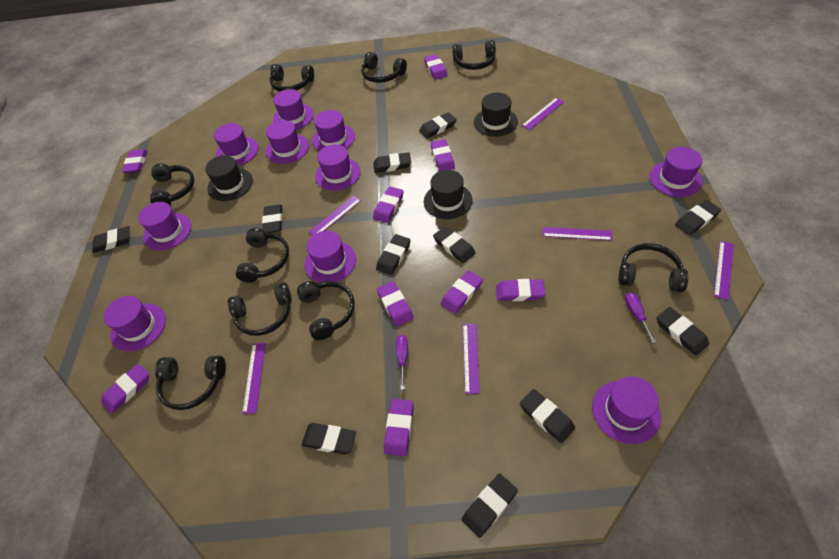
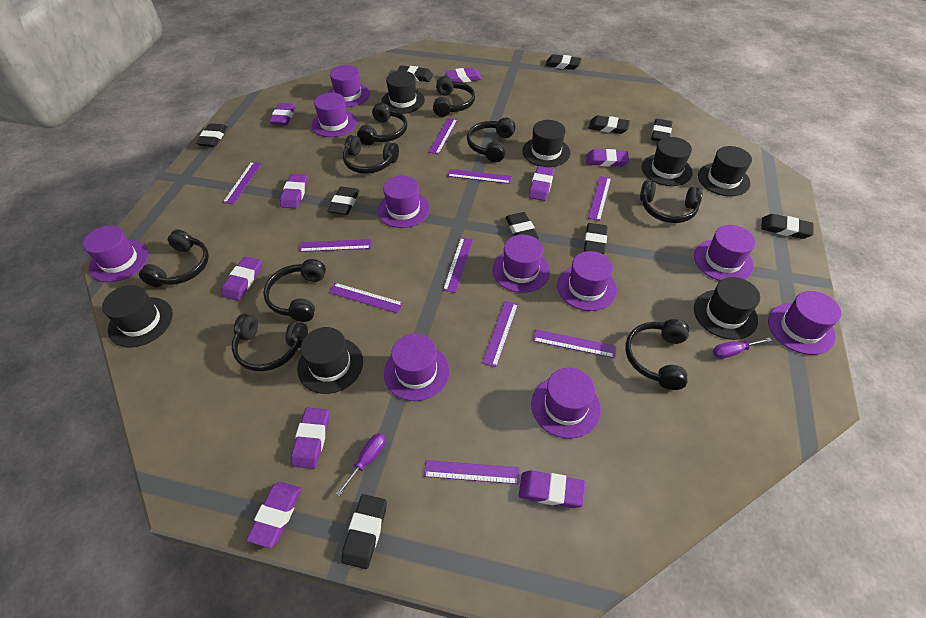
black eraser: [92,226,130,253] [262,204,283,233] [301,423,356,455] [373,152,411,173] [376,234,411,275] [419,112,457,139] [433,226,476,263] [462,474,518,538] [520,389,575,443] [657,307,709,355] [675,200,721,235] = 11 -> [196,124,227,147] [327,186,359,215] [341,494,387,569] [397,65,433,82] [506,212,539,239] [545,54,581,70] [584,223,607,254] [589,115,630,134] [651,119,672,141] [761,214,813,239] = 10
black hat: [205,155,253,201] [424,170,473,219] [474,92,518,137] = 3 -> [102,285,173,347] [297,327,363,394] [381,71,425,114] [522,120,570,167] [642,137,693,186] [694,277,760,340] [698,146,752,196] = 7
purple ruler: [242,343,266,414] [309,195,361,235] [463,324,480,394] [522,98,564,130] [543,227,612,241] [714,241,734,300] = 6 -> [223,162,262,205] [299,239,371,252] [329,283,403,313] [424,460,520,484] [429,118,457,154] [443,238,473,293] [447,169,512,184] [482,301,518,367] [533,329,616,358] [588,176,611,221] = 10

